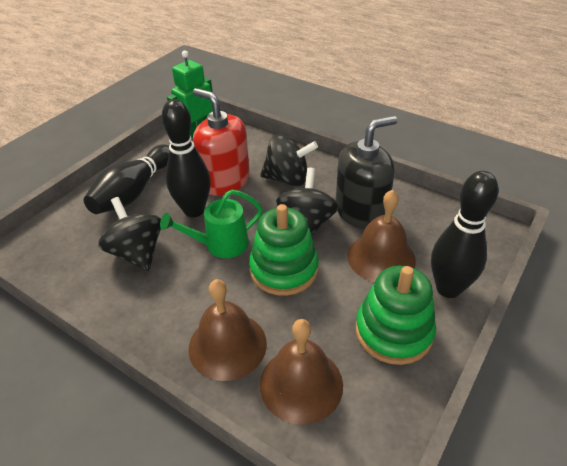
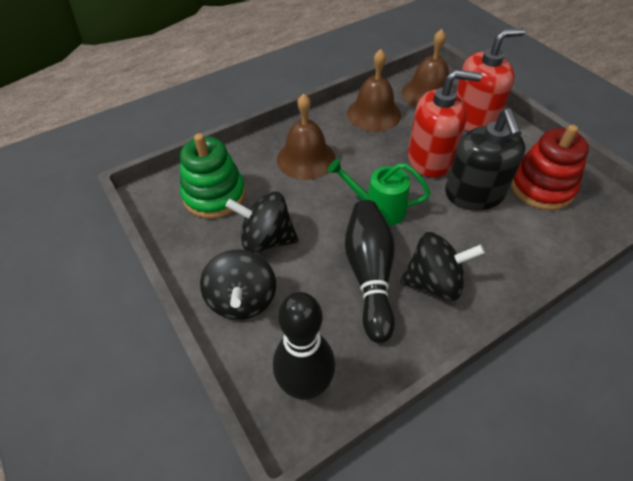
black bowling pin: [83,145,170,214] [162,99,211,218] [431,171,499,298] = 3 -> [273,292,335,400] [345,200,395,343] = 2
green robot: [167,51,213,140] = 1 -> none = 0
green stacking toy: [249,204,319,296] [356,266,436,365] = 2 -> [180,133,246,219] = 1
red soap dispenser: [193,88,250,196] = 1 -> [408,70,482,178] [456,28,525,131] = 2
red stacking toy: none = 0 -> [511,125,589,210] = 1

